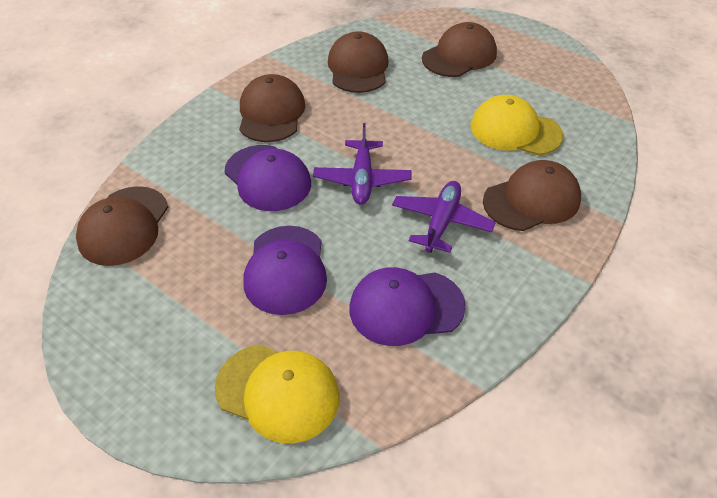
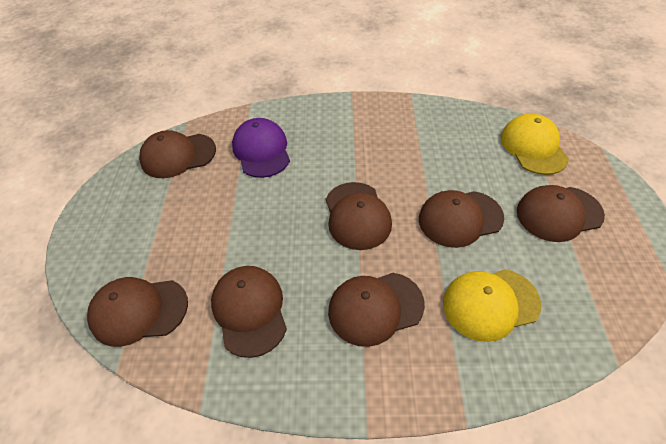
brown cap: [76,186,168,266] [239,74,305,142] [328,31,389,93] [422,22,497,77] [483,160,581,231] = 5 -> [87,277,188,347] [139,130,216,178] [211,266,287,358] [326,182,392,250] [328,273,425,347] [419,190,504,248] [517,185,605,242] = 7
purple cap: [224,145,311,211] [243,226,327,315] [349,267,466,346] = 3 -> [232,118,290,178] = 1
purple plane: [313,123,411,205] [392,181,496,253] = 2 -> none = 0

